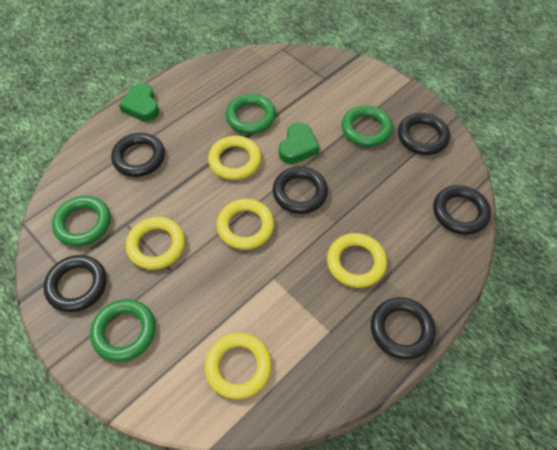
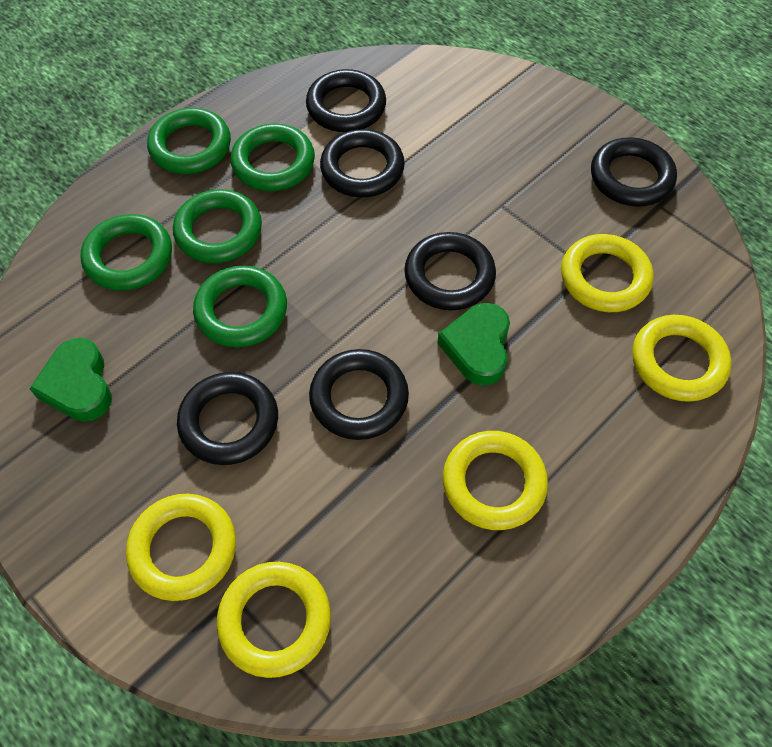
green ring: [52,196,111,246] [90,299,156,362] [226,94,276,134] [342,105,393,147] = 4 -> [81,214,172,291] [147,108,231,174] [173,189,262,263] [193,266,287,347] [230,123,315,191] = 5

